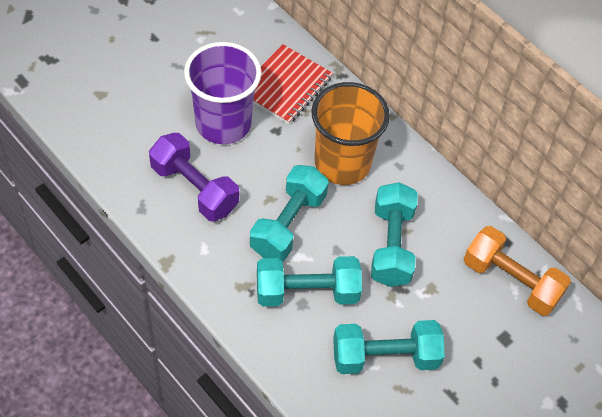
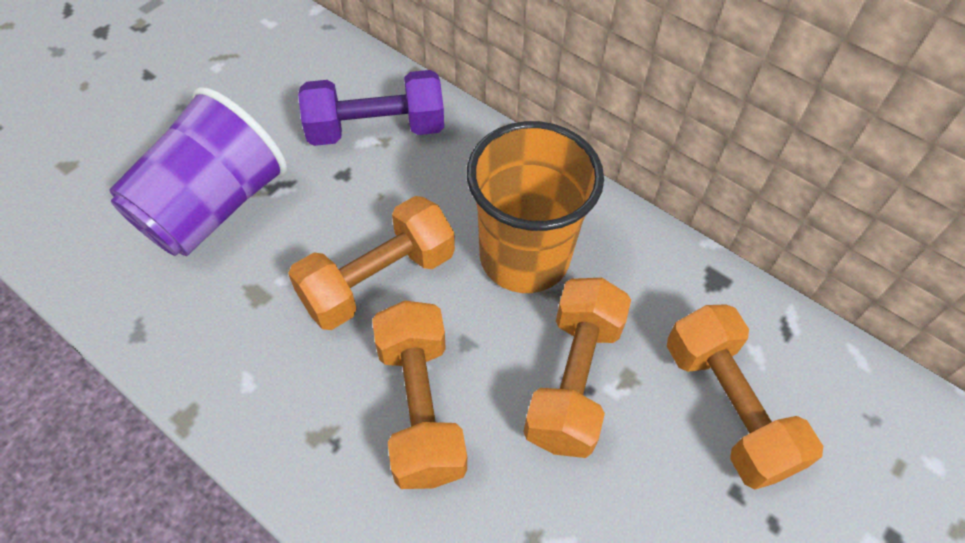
orange dumbbell: [464,226,571,316] = 1 -> [288,196,455,330] [372,300,467,489] [523,278,631,458] [667,304,823,490] = 4
red notebook: [253,44,333,124] = 1 -> none = 0
turquoise dumbbell: [250,165,329,261] [257,256,362,306] [333,320,445,374] [371,182,418,287] = 4 -> none = 0

